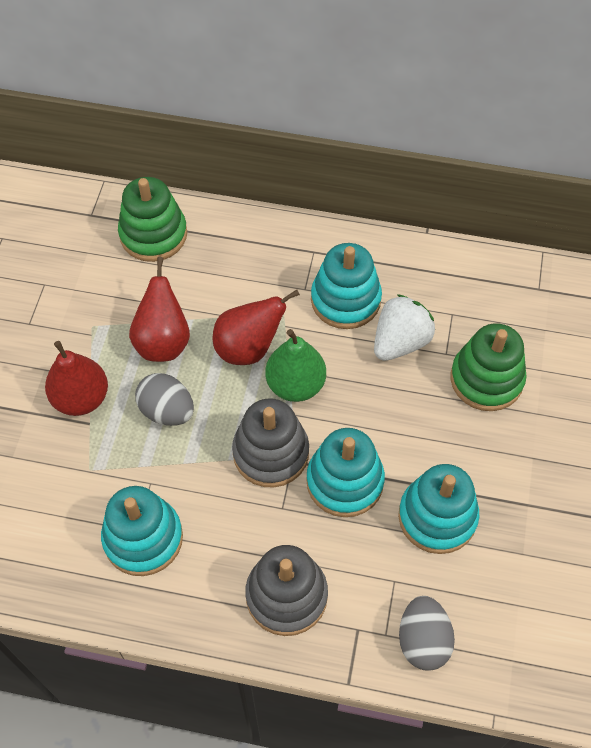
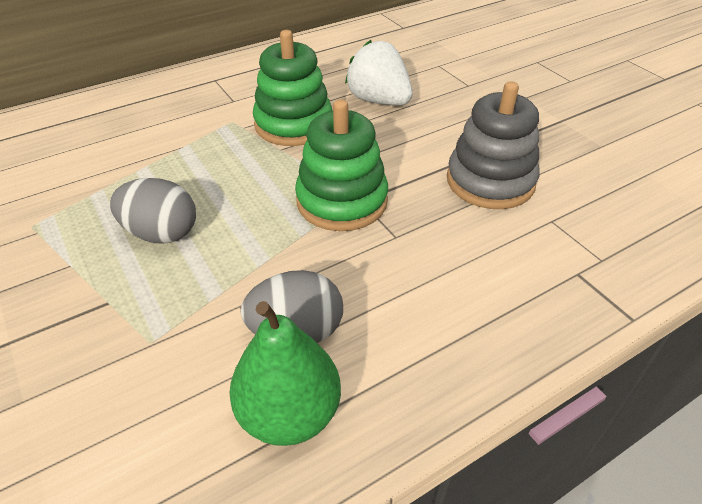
grey stacking toy: [232,398,309,488] [245,545,328,636] = 2 -> [447,81,540,209] = 1
red pear: [45,341,108,416] [129,257,190,362] [212,290,300,365] = 3 -> none = 0
turquoise stacking toy: [101,486,183,576] [306,428,385,517] [311,243,382,329] [398,464,479,554] = 4 -> none = 0

